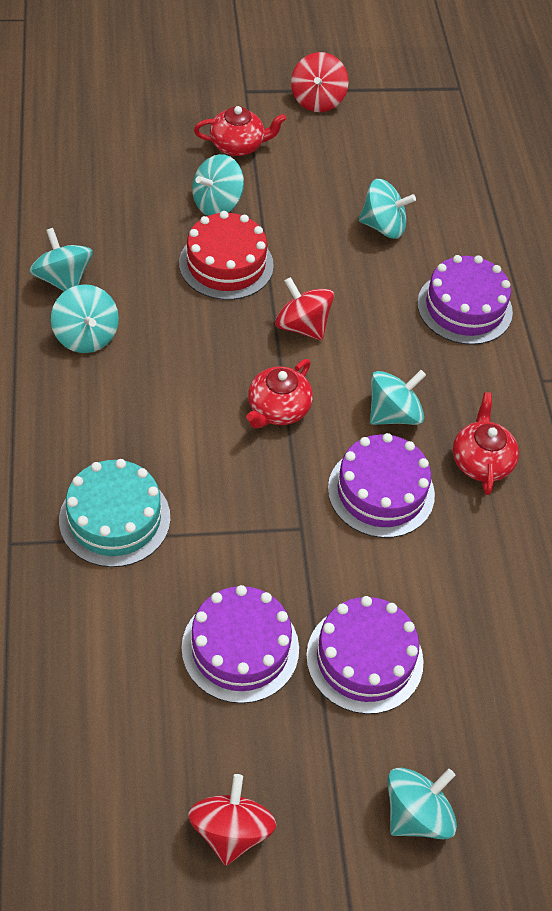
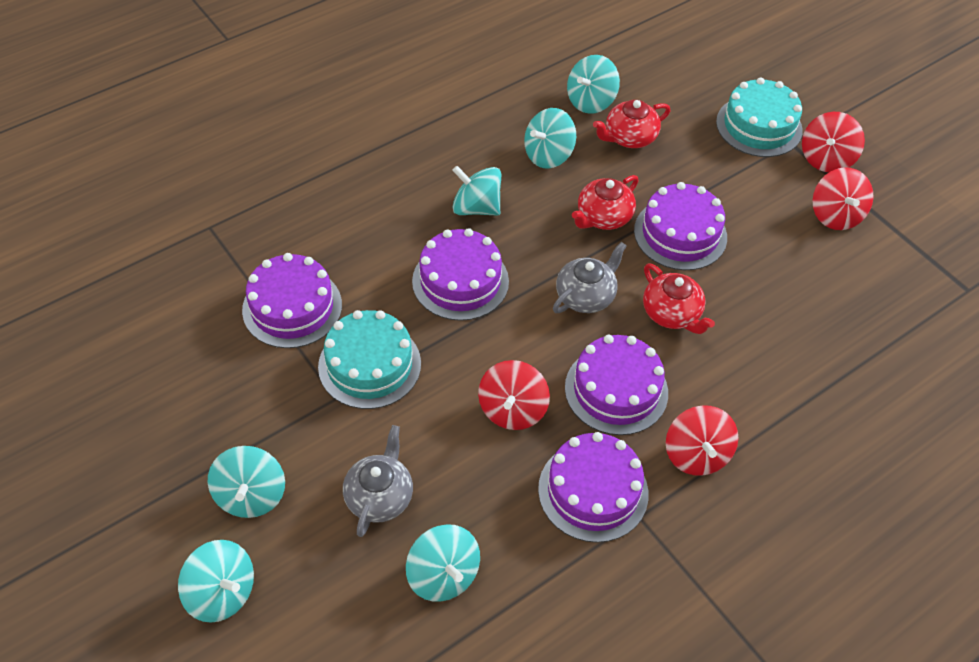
grey teapot: none = 0 -> [343,425,413,537] [553,242,626,313] = 2
purple cake: [181,585,299,703] [306,596,424,714] [328,433,435,538] [417,255,513,345] = 4 -> [242,253,342,348] [412,228,509,321] [538,432,648,543] [565,335,668,435] [634,182,727,270] = 5
red cake: [179,211,274,300] = 1 -> none = 0
red spinning top: [188,774,276,866] [275,277,334,340] [291,52,349,112] = 3 -> [478,360,550,430] [666,405,738,476] [802,112,865,172] [812,167,874,230] = 4
turquoise cake: [59,459,170,567] = 1 -> [318,310,421,409] [716,77,803,157] = 2

